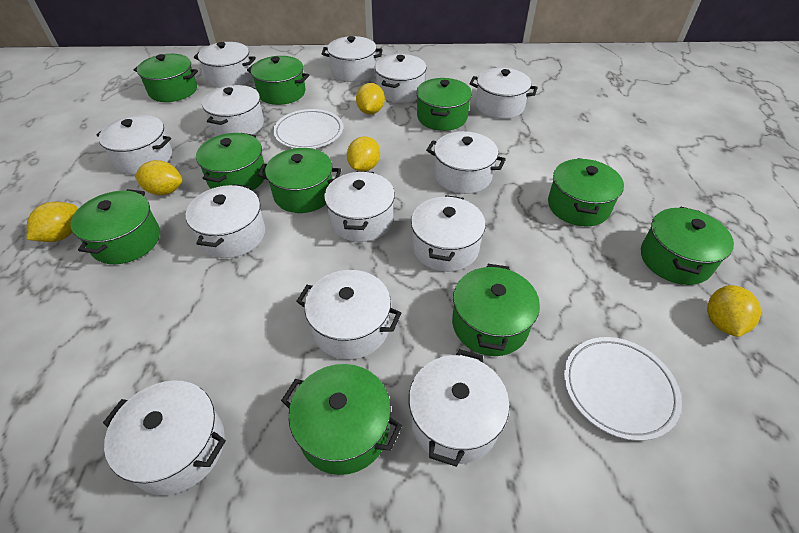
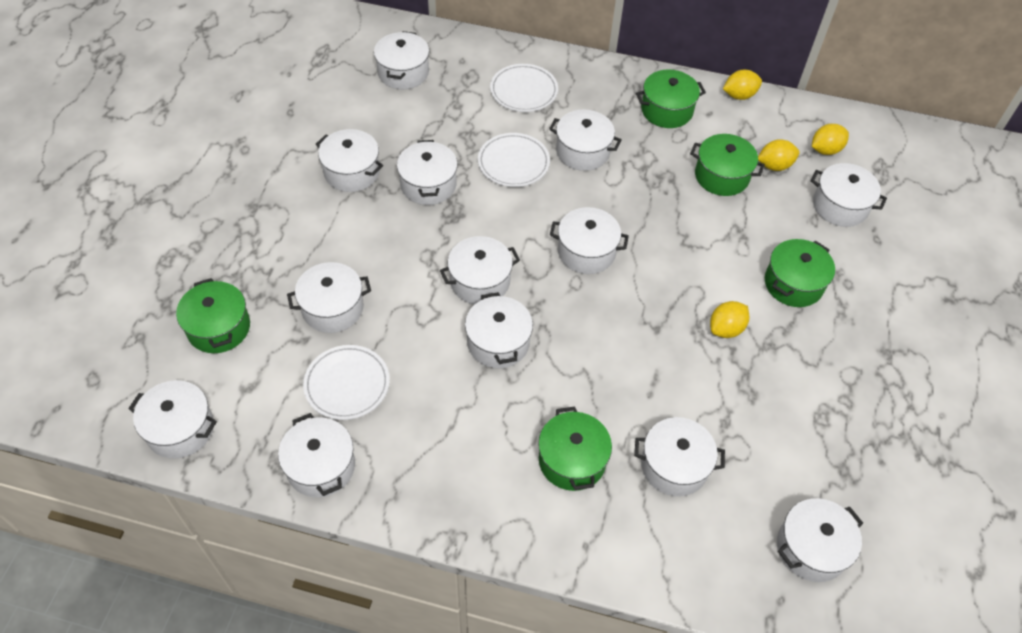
green pot: [70,189,160,264] [134,54,198,102] [196,133,266,191] [247,56,309,105] [258,148,341,213] [281,364,402,475] [416,78,472,131] [452,264,540,356] [548,158,624,226] [641,206,734,285] = 10 -> [176,278,250,353] [538,407,612,491] [636,69,706,128] [690,134,765,196] [765,239,835,307] = 5
white plate: [273,109,343,149] [564,337,682,441] = 2 -> [303,345,390,420] [478,133,550,187] [490,64,558,112] = 3
yellow lemon: [27,202,78,242] [135,160,182,195] [347,136,380,171] [356,83,385,114] [707,285,761,337] = 5 -> [710,301,749,338] [723,70,762,100] [758,139,800,171] [812,124,849,155] = 4

